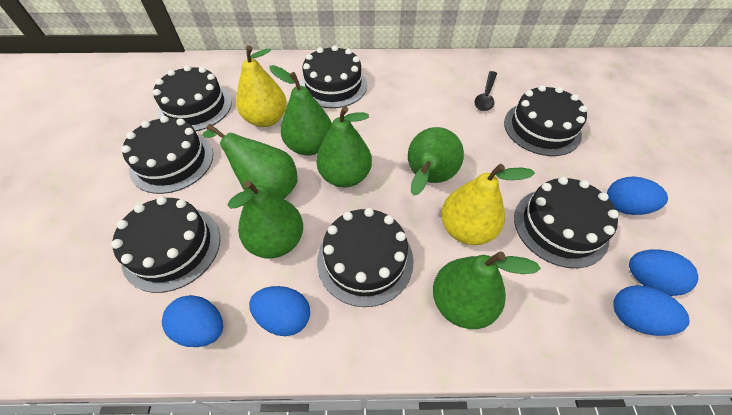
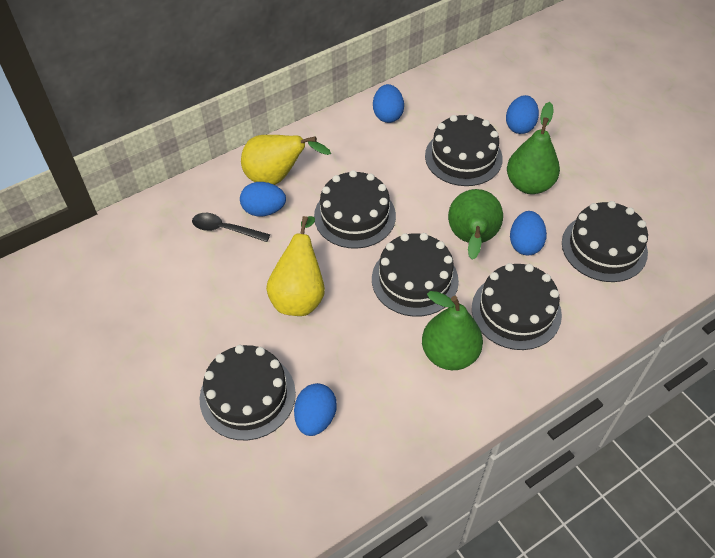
black cake: [111,196,220,293] [121,116,213,194] [153,65,232,131] [300,45,367,108] [317,208,414,307] [504,85,587,156] [514,177,619,268] = 7 -> [199,345,296,440] [314,170,396,249] [372,233,459,317] [425,114,503,186] [472,263,562,350] [562,201,648,282] = 6
green pear: [202,124,297,199] [228,180,303,258] [269,65,332,156] [316,106,372,188] [408,127,464,196] [433,252,541,329] = 6 -> [422,291,483,370] [448,189,503,259] [507,102,560,194] = 3

